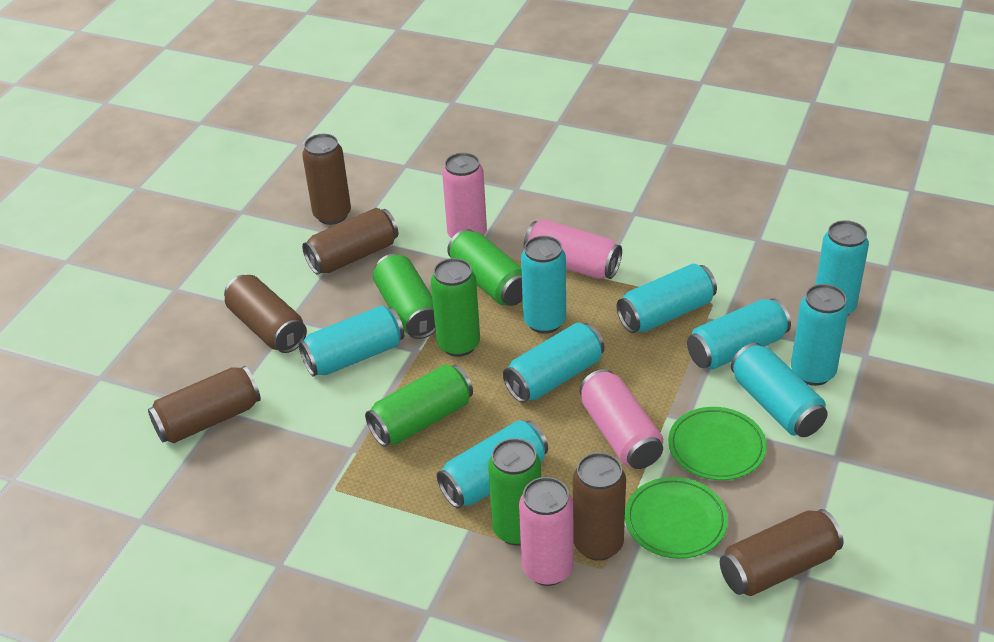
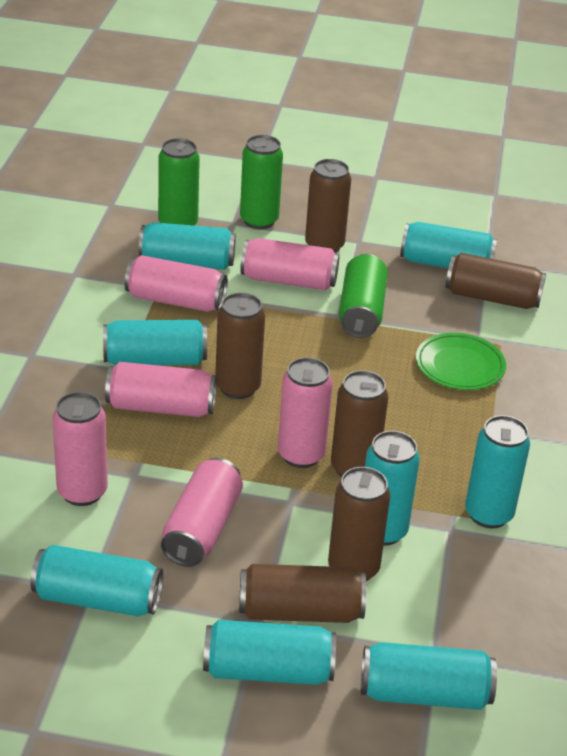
green can: [365,364,473,447] [373,254,436,339] [431,258,480,357] [447,229,523,306] [488,438,541,546] = 5 -> [158,138,200,226] [240,135,283,229] [339,254,388,338] = 3
green plate: [625,477,728,559] [668,407,767,480] = 2 -> [416,333,506,390] = 1
pink can: [442,153,487,238] [519,477,574,586] [524,219,622,279] [579,369,663,469] = 4 -> [52,392,108,506] [105,362,217,417] [124,255,228,312] [161,458,243,567] [240,238,339,290] [278,357,333,468] = 6
turquoise can: [299,306,404,377] [437,420,548,508] [503,323,605,403] [521,236,566,334] [617,264,717,333] [687,298,791,370] [731,343,828,437] [791,284,849,386] [815,220,869,315] = 9 -> [30,545,163,616] [103,320,207,365] [139,222,236,270] [203,620,336,685] [361,642,497,710] [365,431,420,546] [400,222,497,268] [465,415,530,528] = 8

